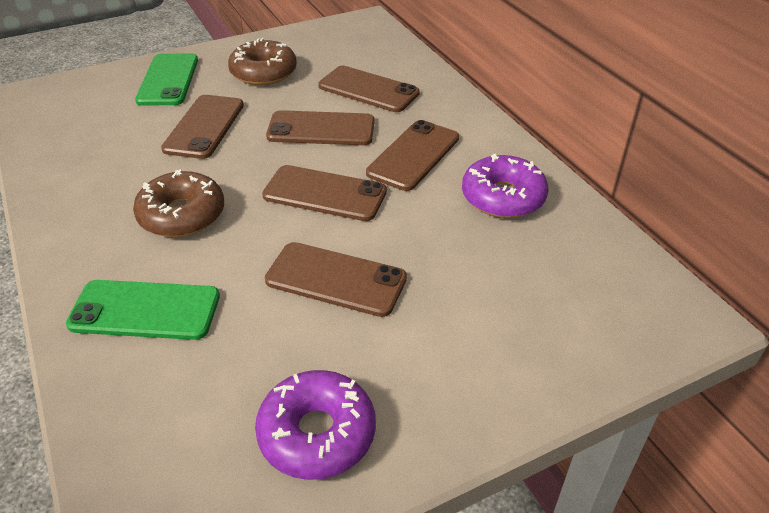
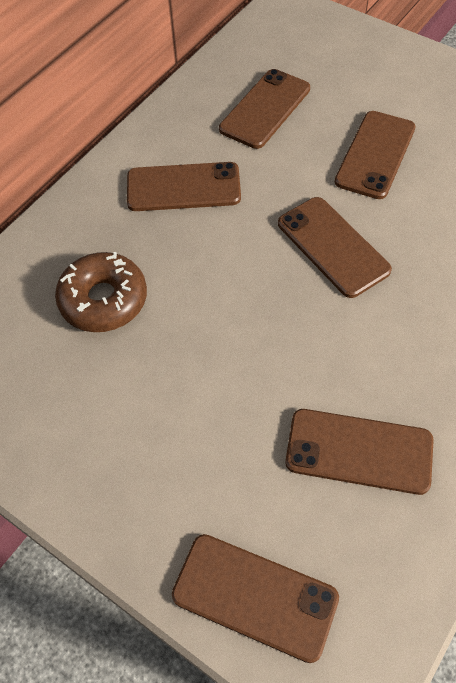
brown donut: [133,170,224,237] [228,38,297,85] = 2 -> [55,252,147,332] = 1
green phone: [66,280,220,340] [135,54,198,106] = 2 -> none = 0
purple donut: [255,370,376,480] [462,154,548,218] = 2 -> none = 0

